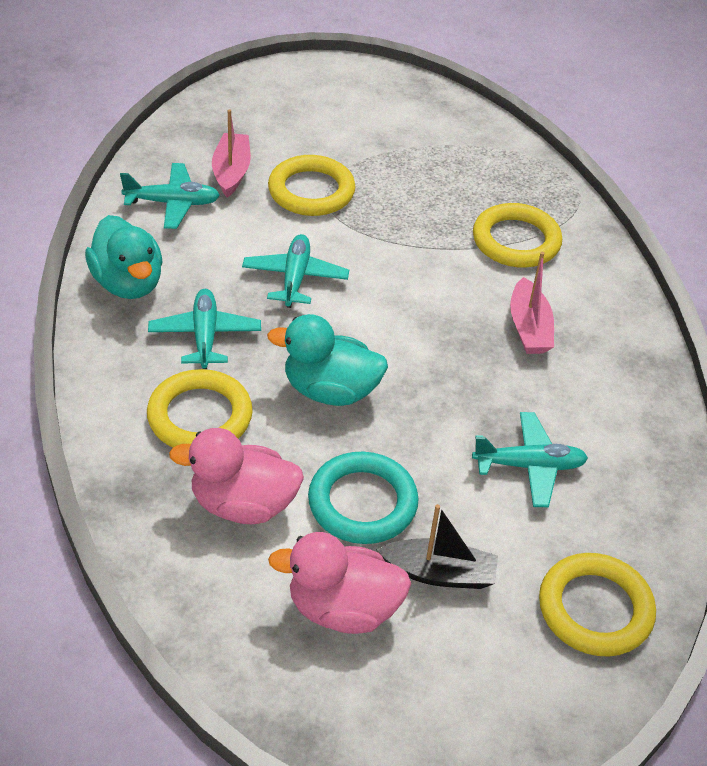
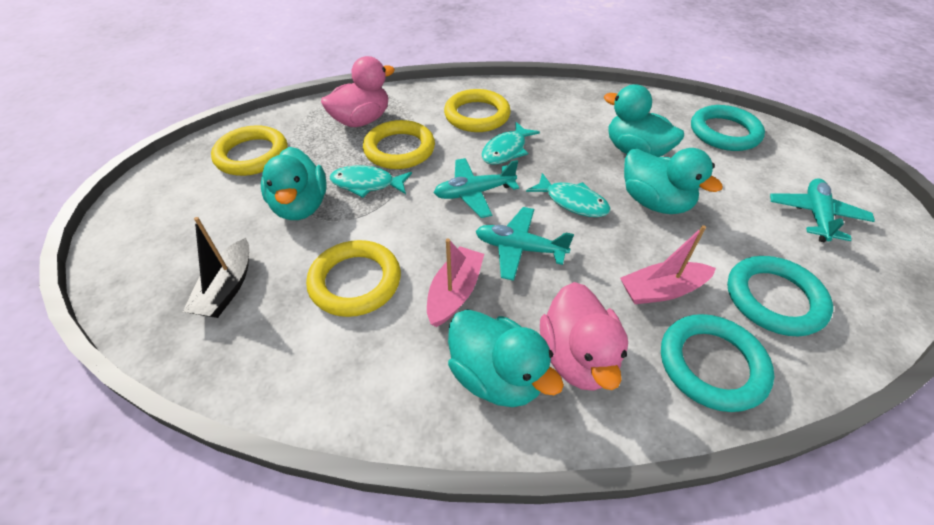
turquoise duck: [85,215,163,299] [267,314,388,406] = 2 -> [261,147,327,220] [448,309,564,407] [604,84,684,157] [624,148,723,214] = 4
turquoise fish: none = 0 -> [330,166,412,198] [481,122,540,165] [526,173,611,217] = 3
turquoise plane: [120,163,220,229] [148,289,261,369] [242,234,349,308] [472,412,588,507] = 4 -> [434,158,519,218] [476,207,574,281] [770,178,875,242] = 3
turquoise ring: [308,452,419,544] = 1 -> [661,314,774,412] [691,105,765,151] [727,256,833,336] = 3

